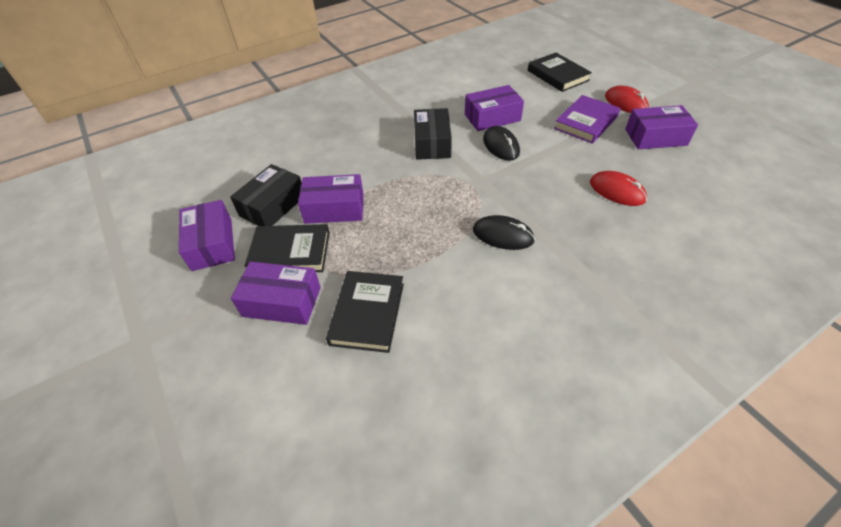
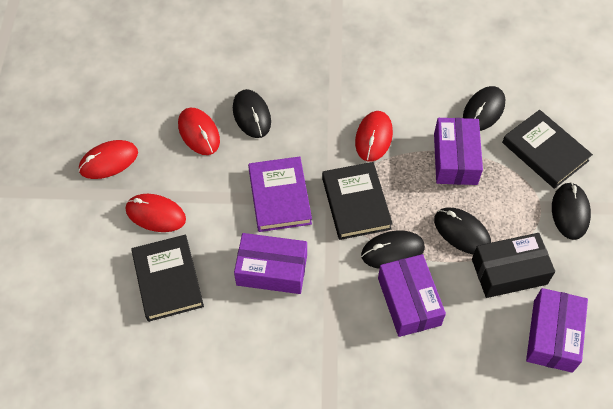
black box: [230,164,302,226] [414,108,452,160] = 2 -> [472,233,555,298] = 1
black mouse: [473,215,535,250] [483,126,520,161] = 2 -> [233,89,271,138] [361,231,425,269] [434,208,491,255] [463,86,506,131] [552,182,591,240] = 5
purple box: [179,200,235,271] [231,261,321,325] [298,174,364,224] [465,85,524,131] [625,105,698,149] = 5 -> [234,233,307,294] [378,254,446,337] [434,118,483,185] [526,288,588,373] = 4
red mouse: [590,171,647,206] [605,86,649,113] = 2 -> [79,140,138,179] [126,194,186,232] [178,108,220,155] [355,111,393,162] = 4

